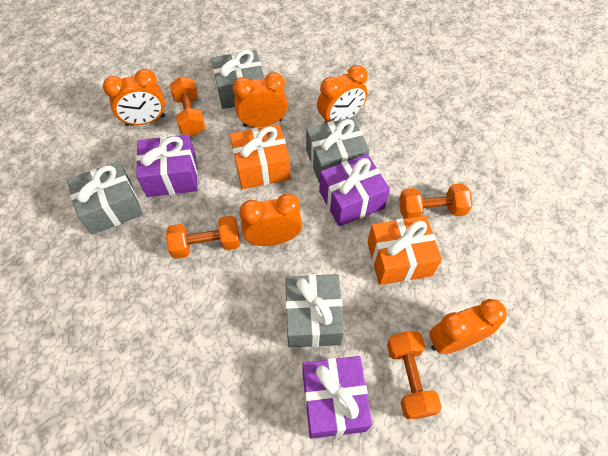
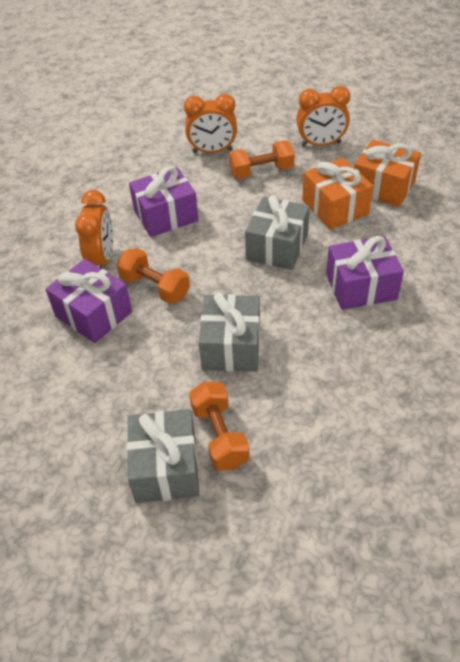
grey gift: [67,161,143,235] [211,50,265,109] [285,274,344,348] [306,117,369,183] = 4 -> [127,409,199,503] [199,293,260,372] [245,195,310,270] = 3
orange clock: [103,69,165,126] [233,72,288,127] [239,194,302,246] [317,65,368,124] [429,299,507,354] = 5 -> [75,190,113,268] [184,94,237,153] [296,86,350,146] = 3
orange dumbbell: [166,216,240,259] [170,76,206,136] [387,331,442,419] [399,183,473,219] = 4 -> [116,248,190,304] [189,381,250,470] [229,140,295,179] = 3

